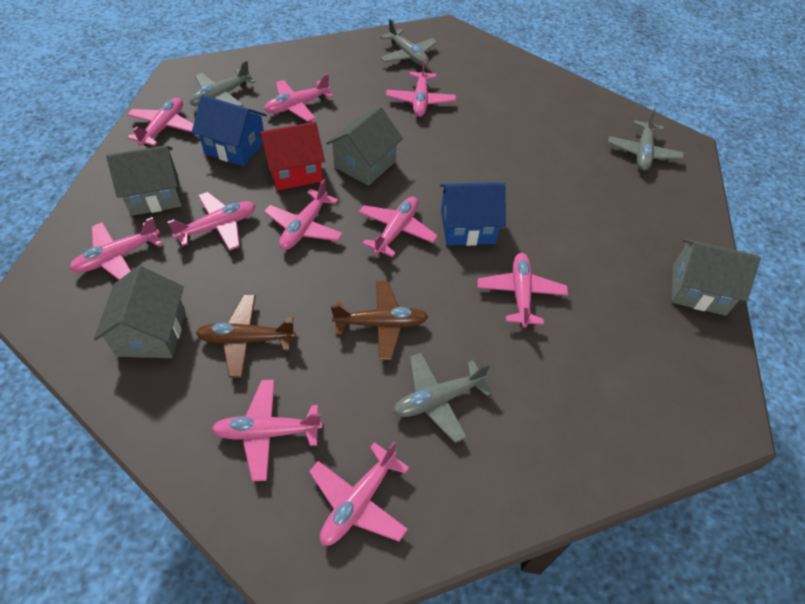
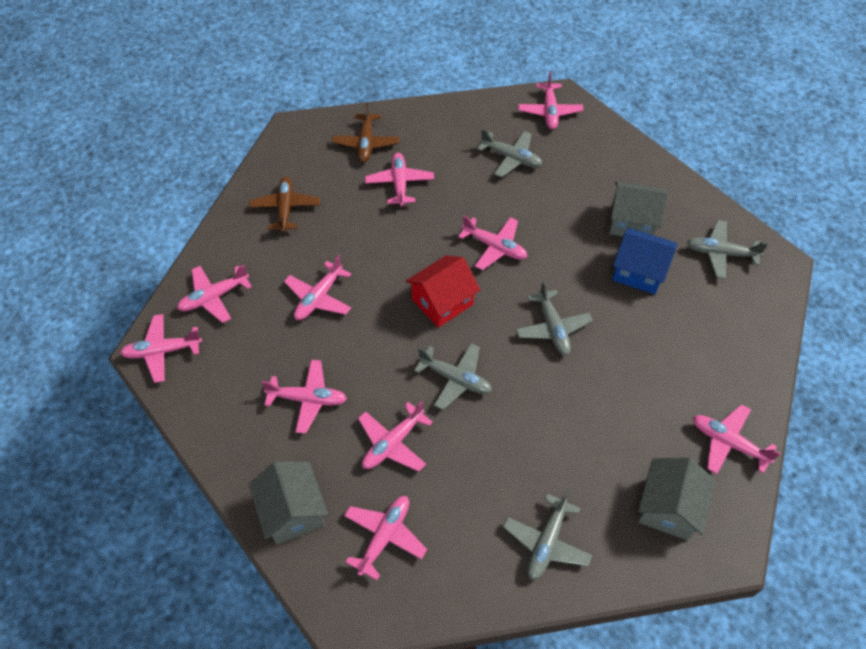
blue house: [192,95,267,166] [440,182,506,246] = 2 -> [612,227,677,294] = 1
grey house: [94,266,185,358] [106,145,182,216] [326,107,403,186] [672,238,761,316] = 4 -> [249,461,328,544] [609,182,668,236] [638,457,715,540] = 3
grey plane: [189,60,256,106] [380,19,437,66] [393,353,492,443] [608,109,684,171] = 4 -> [414,343,492,410] [477,129,542,177] [503,491,592,580] [516,281,593,355] [687,220,768,279] = 5

